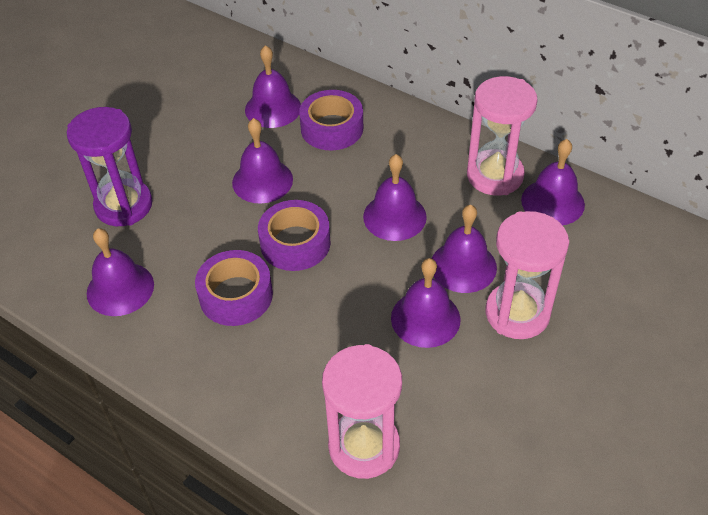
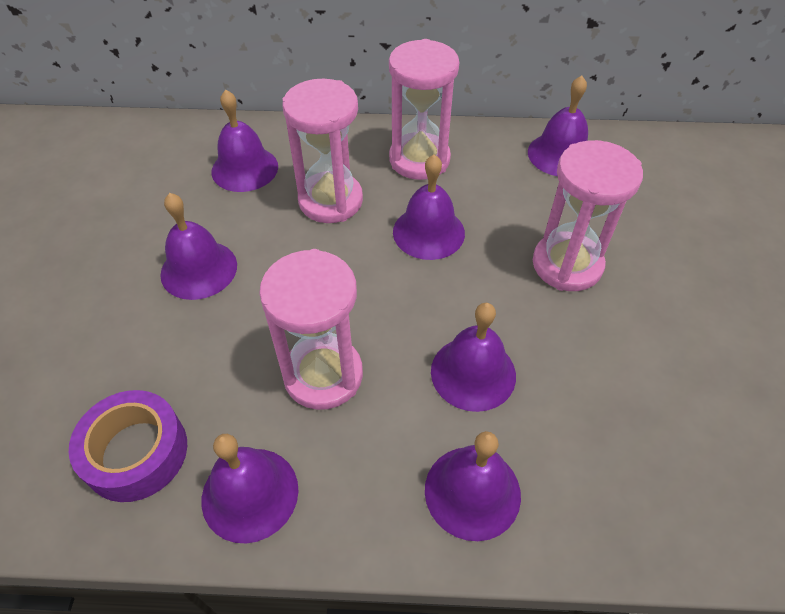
pink hourglass: [322,344,402,479] [467,76,538,195] [486,211,569,339] = 3 -> [259,249,363,410] [283,79,363,223] [389,39,459,180] [533,140,643,291] = 4
purple hourglass: [67,107,153,226] = 1 -> none = 0
purple tape: [195,250,273,326] [258,200,331,271] [299,90,363,150] = 3 -> [69,390,187,502] = 1

